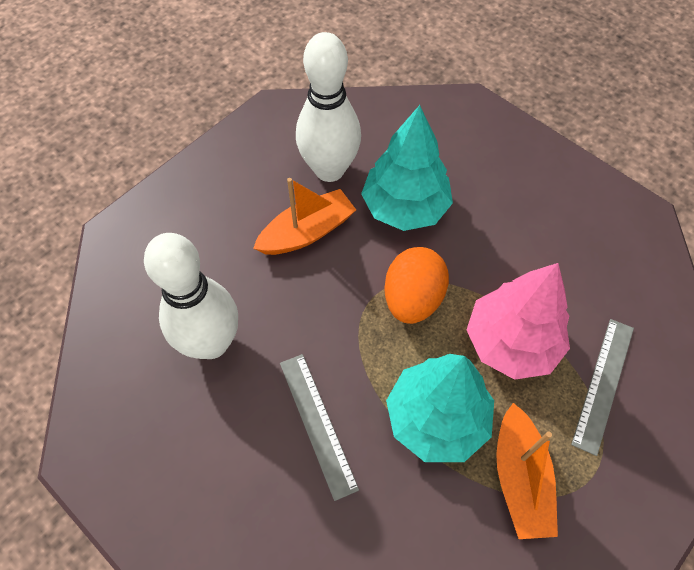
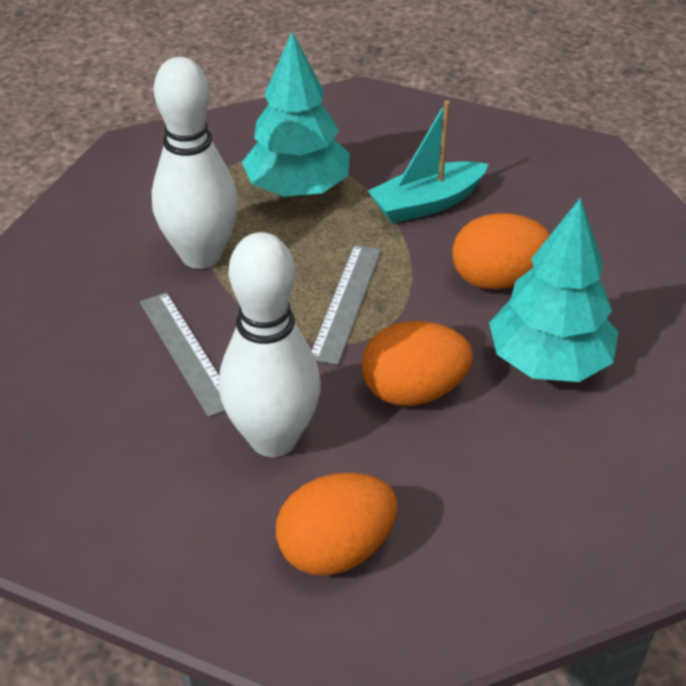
orange boat: [253,178,356,255] [496,403,558,539] = 2 -> none = 0
orange egg: [384,247,449,324] = 1 -> [276,472,397,575] [362,321,473,406] [452,213,551,290] = 3
pink tree: [467,263,570,380] = 1 -> none = 0
turquoise boat: none = 0 -> [368,101,489,223] = 1

